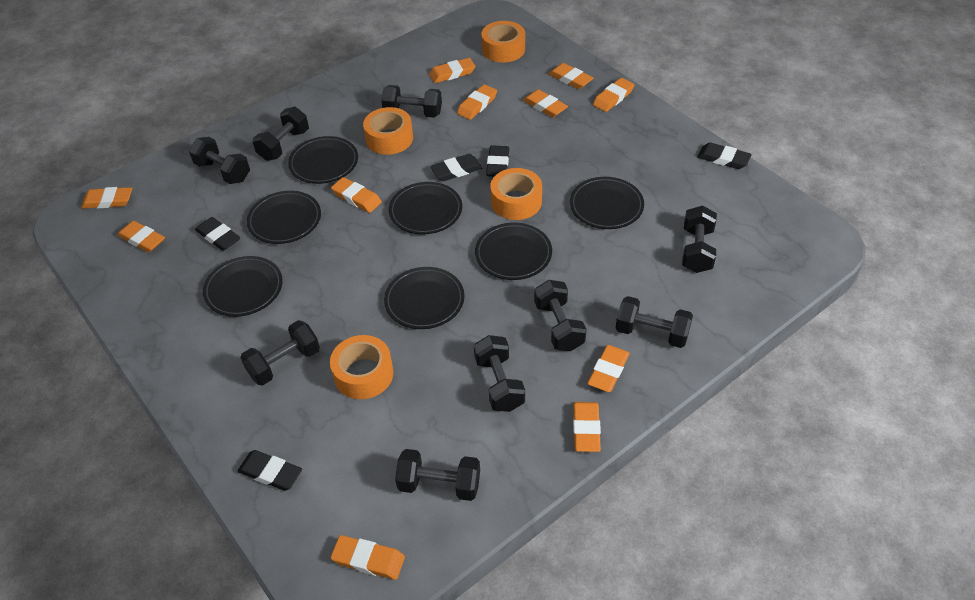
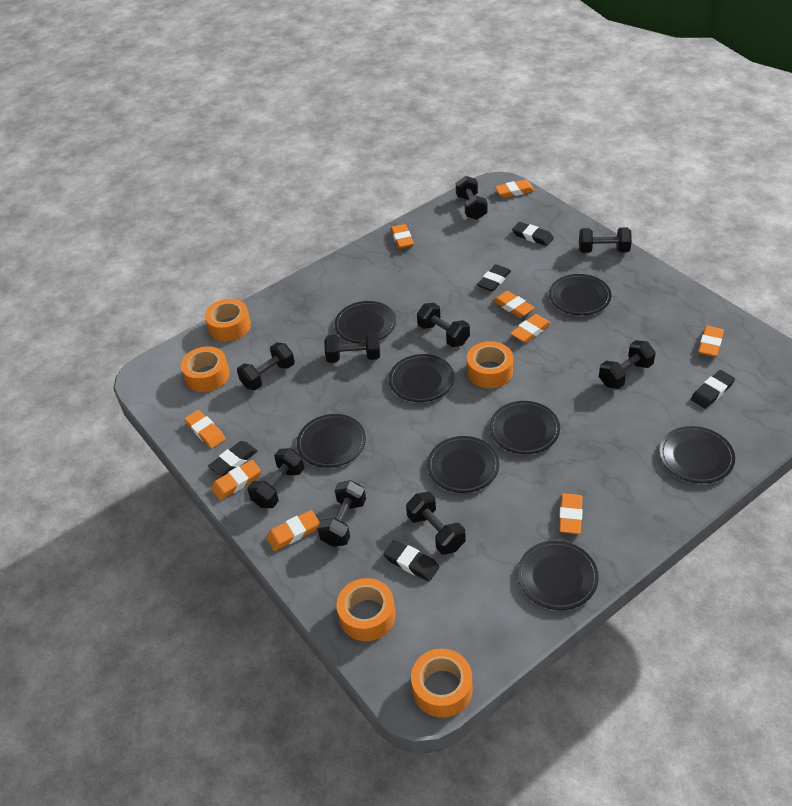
black plate: [203,256,283,317] [247,191,321,244] [288,136,358,184] [384,267,464,329] [389,182,462,235] [475,223,552,280] [570,177,644,229] = 7 -> [297,414,366,468] [334,301,396,343] [389,354,455,402] [427,436,499,493] [490,401,560,454] [518,541,599,610] [549,274,611,315] [659,426,735,483] = 8
orange eraser: [81,187,132,208] [117,221,165,252] [331,177,382,213] [331,535,405,580] [429,58,475,83] [457,84,497,120] [523,89,568,117] [549,63,594,89] [573,402,601,452] [587,345,630,392] [593,78,634,112] = 11 -> [184,410,226,449] [211,460,261,500] [266,510,320,551] [391,224,414,249] [493,291,535,318] [495,180,535,198] [510,314,551,343] [559,493,583,534] [698,326,724,357] = 9
orange tape: [330,335,394,399] [363,107,413,155] [481,21,525,63] [490,168,542,220] = 4 -> [181,346,230,392] [205,299,251,341] [336,578,396,641] [411,649,473,718] [467,341,513,388] = 5

